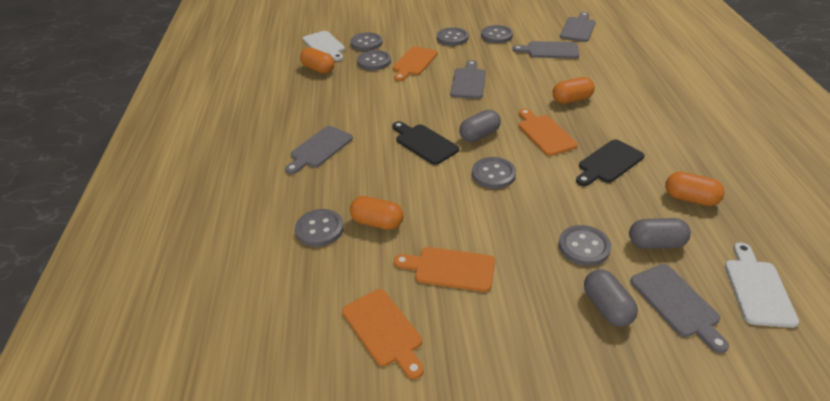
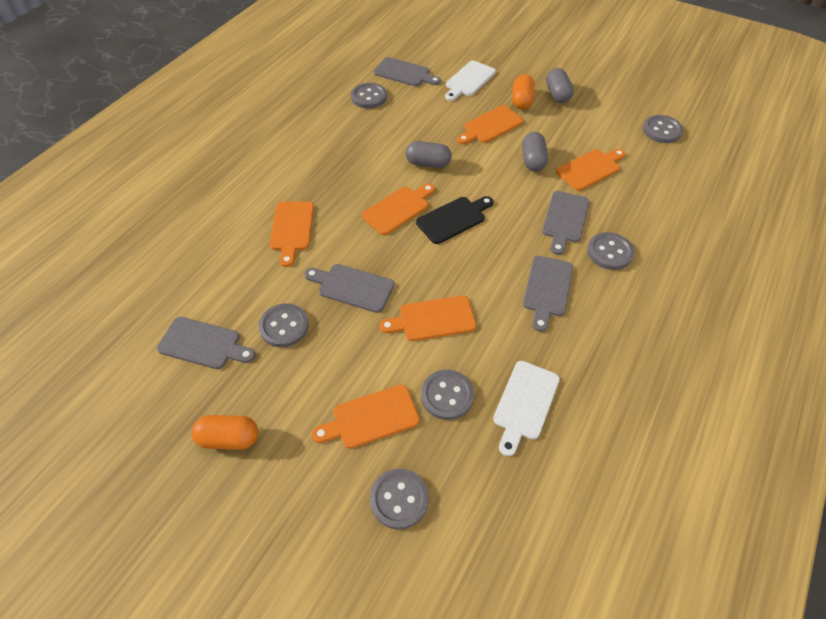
black cutting board: [392,121,459,165] [576,139,645,186] = 2 -> [416,196,493,244] = 1
grey button: [295,209,344,247] [350,32,382,51] [357,50,391,70] [437,27,469,46] [472,157,516,189] [481,25,513,43] [559,225,611,266] = 7 -> [258,303,309,347] [351,83,387,108] [370,468,429,530] [421,370,474,420] [587,232,634,270] [643,115,683,143] = 6
orange capsule: [300,48,334,74] [350,196,404,230] [553,77,595,104] [665,172,725,206] = 4 -> [192,415,258,450] [512,74,535,110] = 2
orange cutting board: [342,289,424,379] [393,46,438,81] [394,247,495,292] [519,108,578,156] = 4 -> [270,202,314,267] [312,385,420,449] [362,183,435,235] [379,295,476,341] [457,105,524,144] [556,149,626,191] = 6

